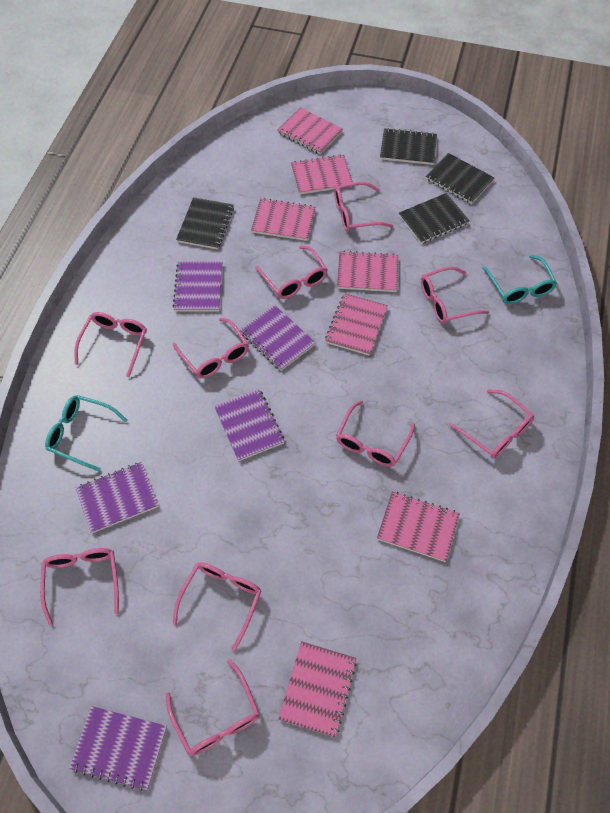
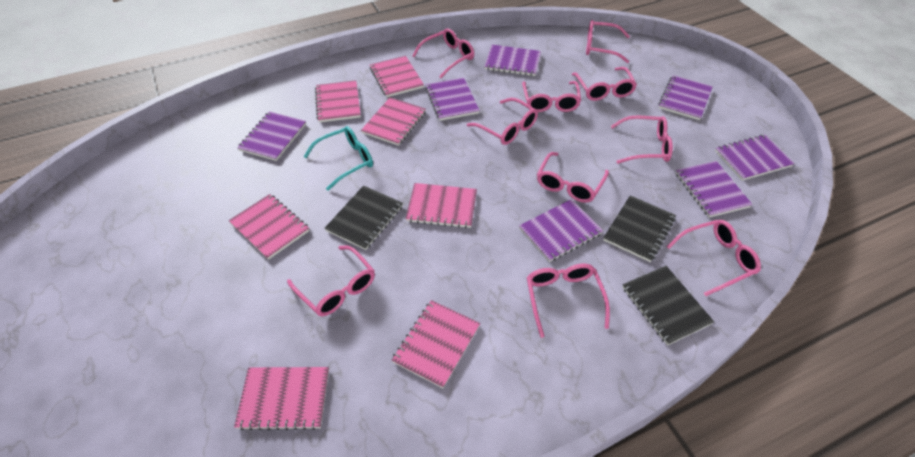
black notebook: [176,197,234,249] [380,128,437,165] [399,193,470,244] [426,153,494,204] = 4 -> [324,185,403,250] [603,195,676,262] [622,266,714,345] = 3
purple notebook: [69,706,167,791] [76,462,158,533] [173,261,222,312] [214,389,285,461] [240,305,316,371] = 5 -> [237,111,306,161] [425,78,480,121] [484,45,541,76] [519,199,603,262] [658,75,713,120] [676,161,753,217] [715,135,795,181] = 7
turquoise glasses: [45,395,128,471] [482,255,557,304] = 2 -> [304,126,373,191] = 1

